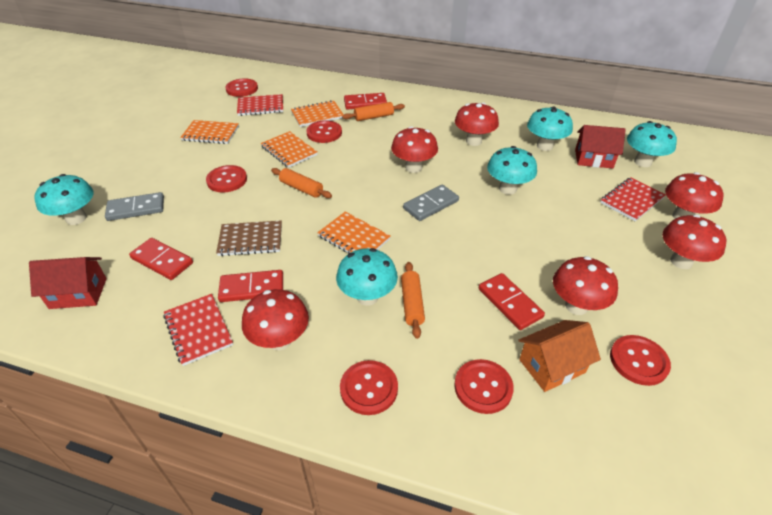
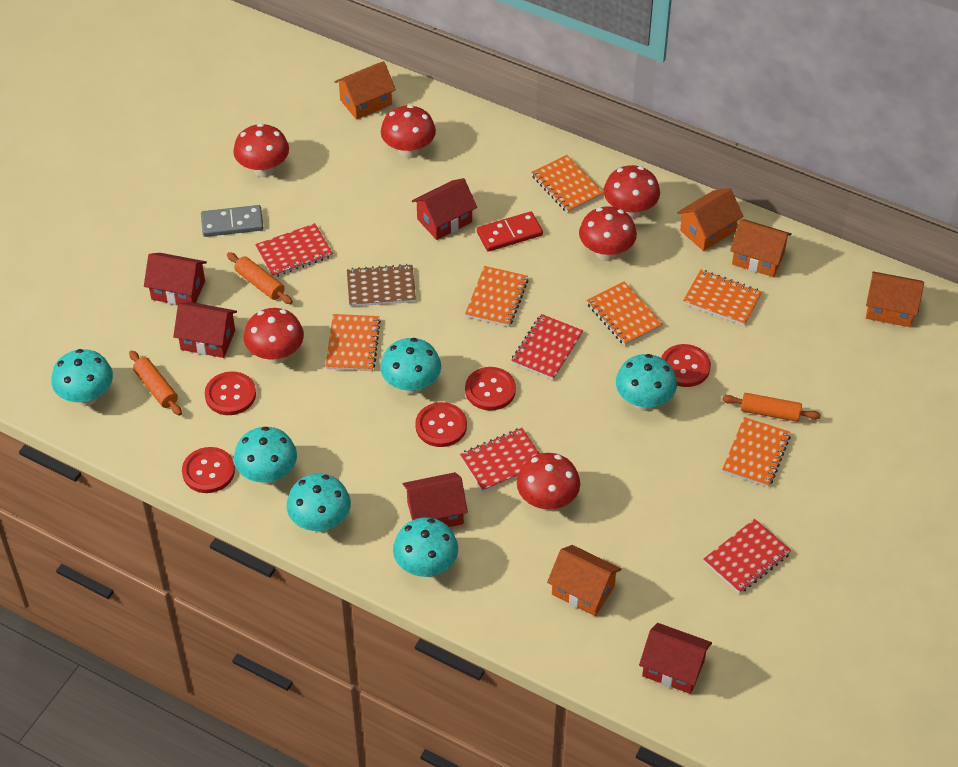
grey domino: [105,192,164,221] [403,185,459,221] = 2 -> [201,205,263,237] = 1
orange house: [518,320,601,392] = 1 -> [334,61,396,120] [547,545,621,616] [677,188,743,251] [730,219,792,277] [866,271,924,327] = 5
orange notebook: [180,120,239,144] [261,131,317,168] [291,100,344,127] [317,212,391,254] = 4 -> [326,314,381,371] [465,266,529,327] [531,155,604,213] [586,281,663,346] [683,270,762,326] [722,417,791,487] = 6
red button: [206,165,247,193] [225,78,258,97] [306,120,342,143] [340,360,398,415] [454,359,514,414] [610,335,671,386] = 6 -> [182,447,235,493] [205,371,256,415] [415,402,467,447] [465,367,516,410] [661,344,711,387] = 5
red domino: [129,238,193,280] [218,270,283,302] [344,93,387,110] [479,273,545,330] = 4 -> [477,211,543,252] = 1
red house: [29,257,107,309] [575,125,626,168] = 2 -> [144,253,207,305] [173,302,237,358] [403,472,468,527] [412,178,477,240] [639,623,712,694] = 5
red notebook: [163,294,233,366] [237,94,283,116] [600,177,666,221] = 3 -> [255,223,333,277] [460,428,540,492] [511,314,583,380] [703,519,791,594] = 4
turquoise mushroom: [35,174,94,225] [336,248,398,306] [487,146,537,195] [527,106,573,151] [627,121,677,167] = 5 -> [51,349,113,406] [234,427,297,485] [287,474,351,532] [380,338,441,394] [393,518,458,577] [616,354,677,411] = 6

